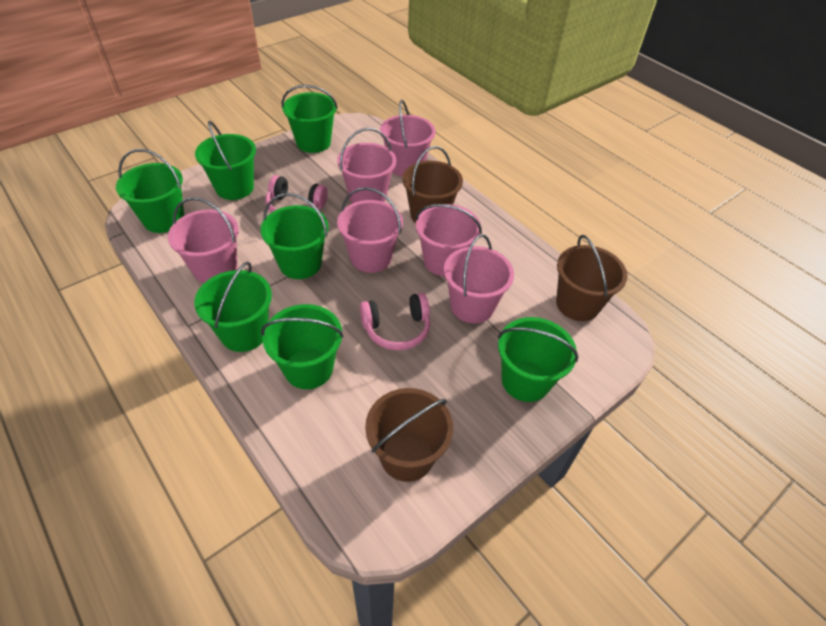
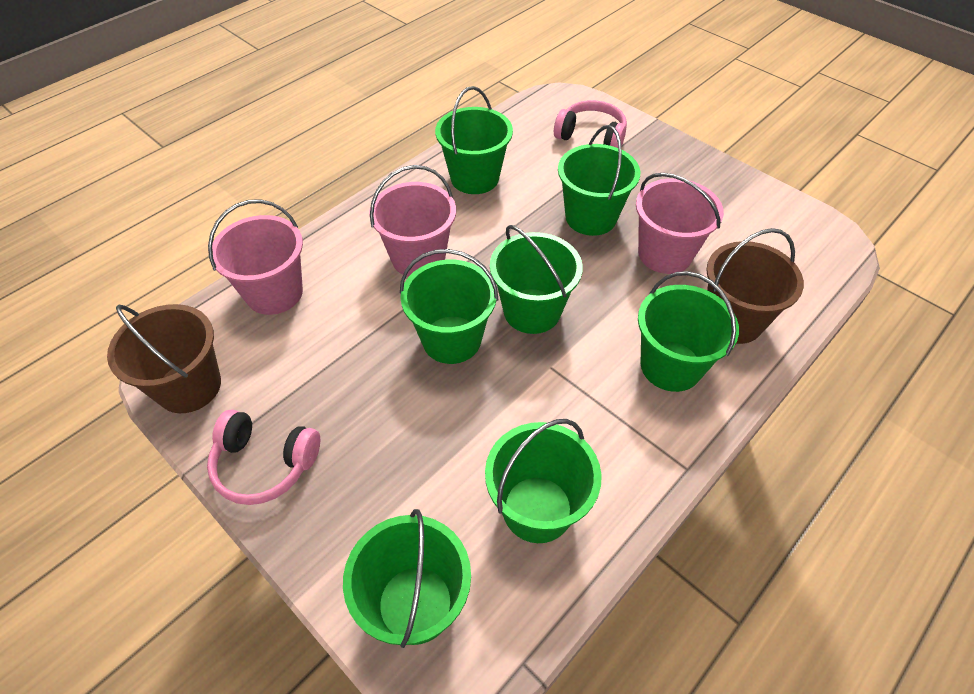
brown bucket: [365,388,453,482] [402,146,463,223] [556,235,628,321] = 3 -> [107,304,221,413] [706,228,804,344] = 2
pink bucket: [168,197,239,283] [337,128,396,203] [337,187,403,273] [380,100,435,176] [415,204,482,276] [444,234,514,323] = 6 -> [208,199,303,315] [369,165,456,277] [636,173,724,274] = 3

